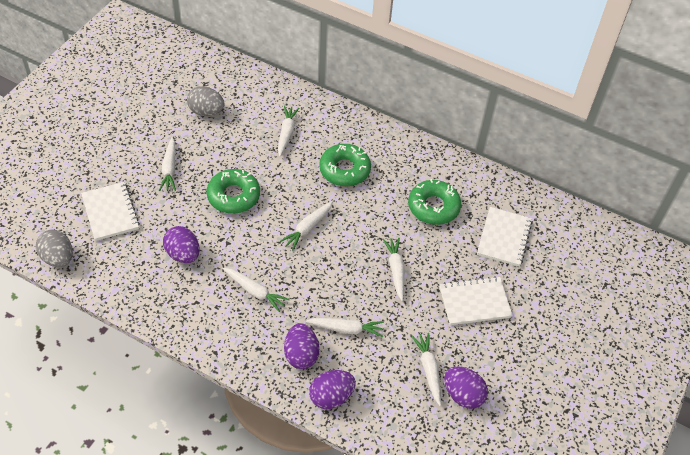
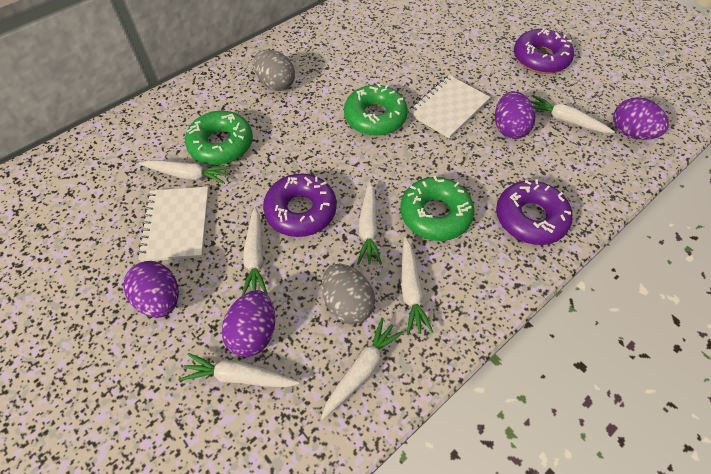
purple donut: none = 0 -> [263,173,337,237] [496,179,573,245] [514,29,574,74] = 3
white notebook: [81,182,140,241] [439,276,513,325] [477,207,533,267] = 3 -> [137,187,209,262] [408,75,490,139] = 2

